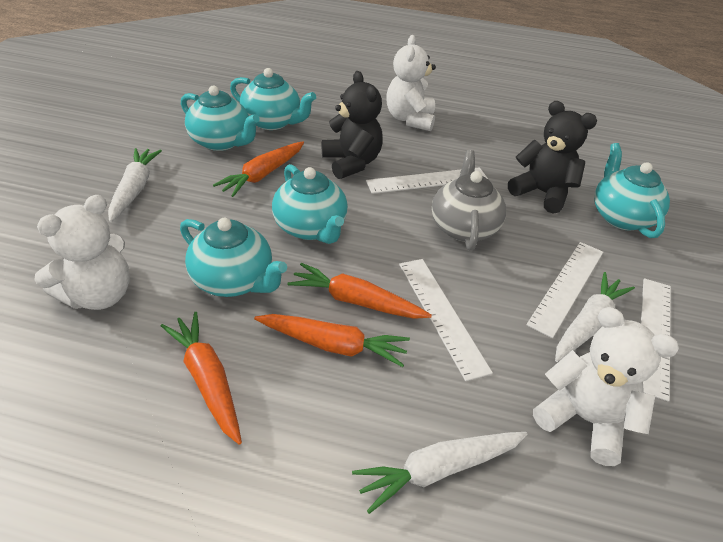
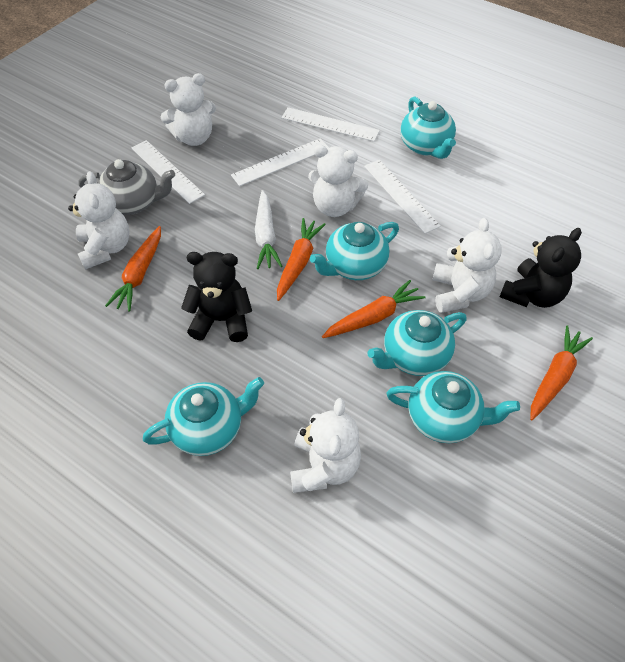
white carrot: [108,148,162,222] [352,432,527,514] [555,272,635,362] = 3 -> [255,190,282,269] = 1
white teddy bear: [35,195,130,310] [386,35,436,131] [533,307,679,466] = 3 -> [68,171,130,270] [161,73,216,146] [290,398,361,493] [308,145,368,217] [433,218,502,313] = 5

